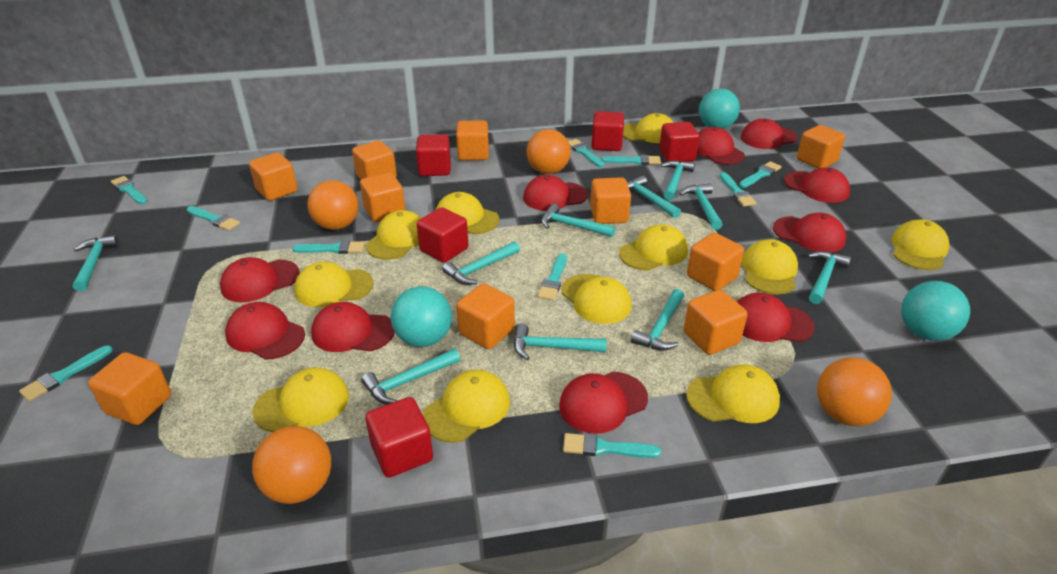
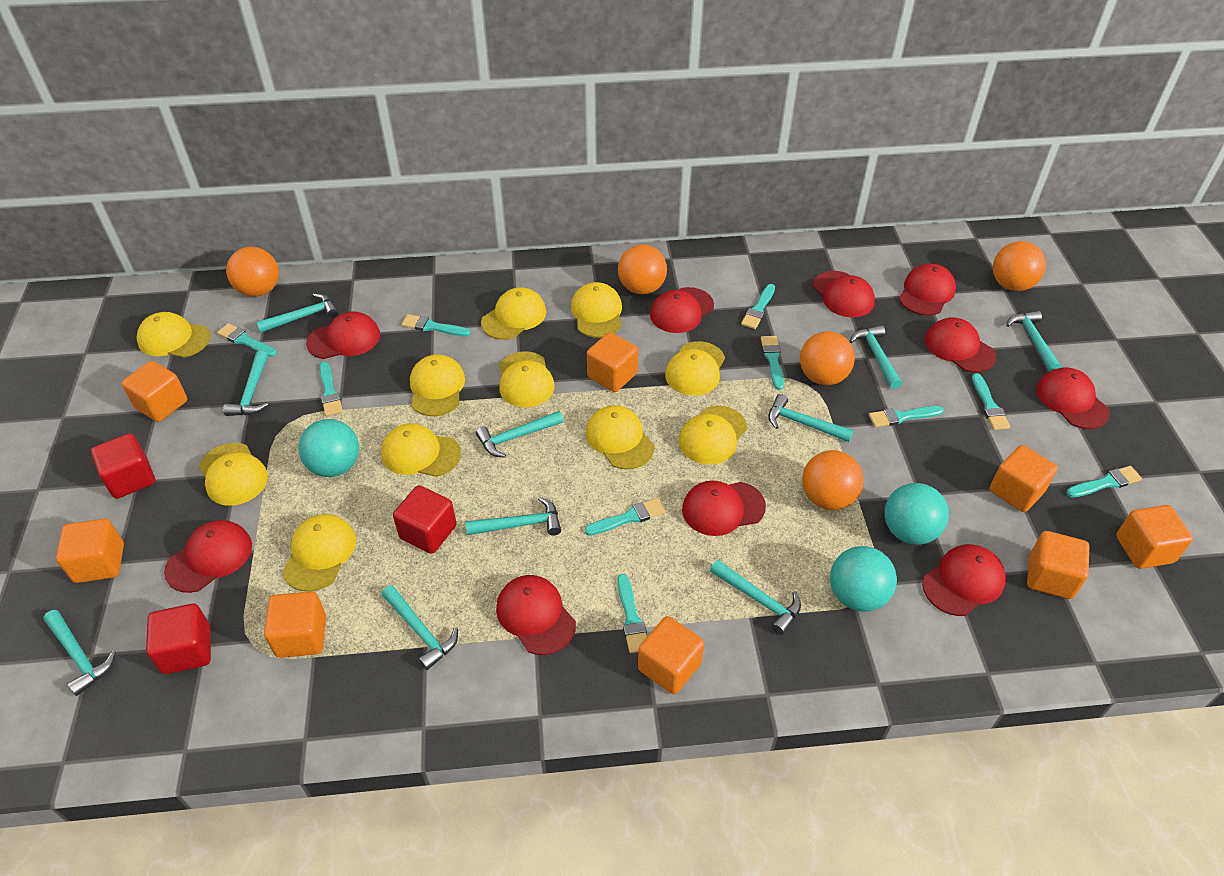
orange ball: [252,426,331,504] [307,180,359,230] [527,129,571,174] [817,357,892,426] = 4 -> [226,247,279,297] [618,244,667,295] [800,331,855,385] [802,450,864,510] [993,241,1046,291] = 5
orange cube: [88,352,171,425] [249,153,298,201] [352,140,397,179] [360,172,405,222] [456,120,489,161] [456,283,515,349] [590,177,631,224] [683,290,748,355] [687,233,744,291] [797,125,845,169] = 10 -> [56,519,124,583] [122,361,187,422] [264,592,326,658] [587,332,638,392] [638,616,704,694] [990,445,1058,512] [1027,531,1089,599] [1116,505,1193,569] = 8
red cube: [365,397,433,478] [416,134,451,176] [417,207,468,263] [591,111,624,151] [659,122,700,162] = 5 -> [91,433,155,499] [146,604,211,674] [393,485,456,554] = 3

